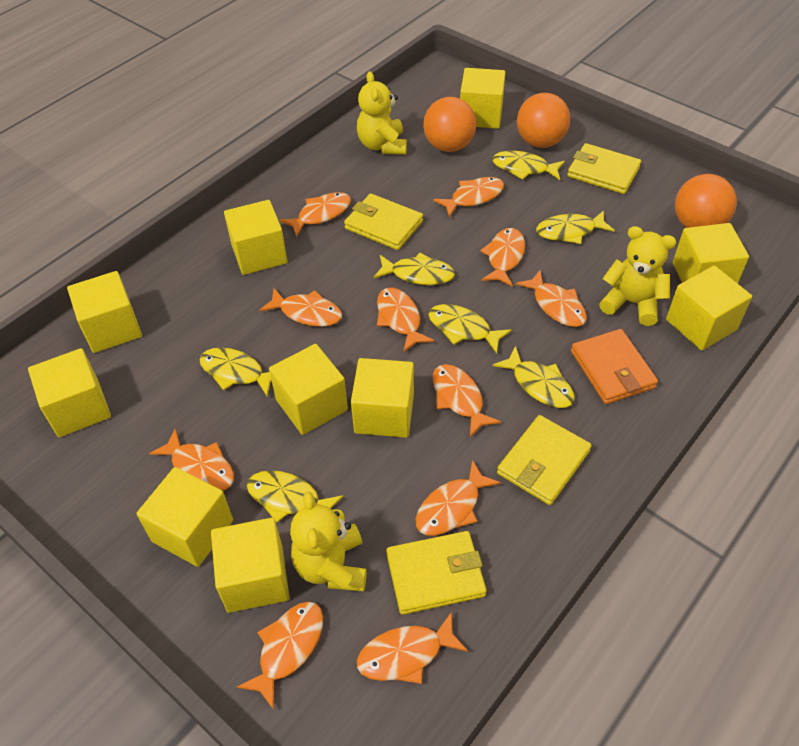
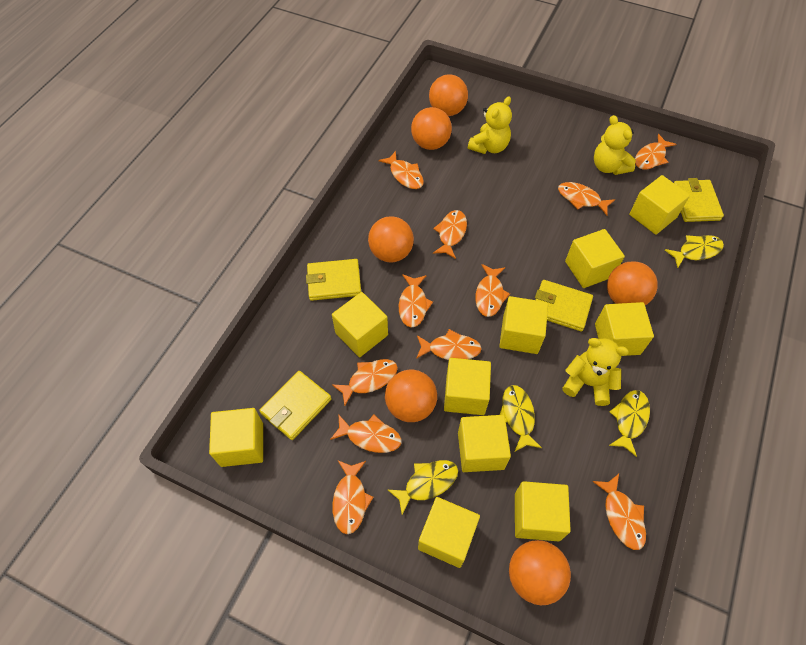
orange ball: [423,97,476,152] [517,93,570,148] [675,174,737,228] = 3 -> [368,216,414,262] [385,370,437,422] [411,107,452,150] [429,74,468,116] [509,540,571,605] [607,261,658,305] = 6
orange wallet: [571,329,658,404] = 1 -> none = 0
yellow fish: [199,347,272,397] [247,470,343,522] [374,253,455,285] [428,304,512,353] [492,151,565,180] [492,346,575,408] [536,210,615,244] = 7 -> [388,460,458,515] [500,385,542,452] [609,390,650,457] [665,235,724,268] = 4

